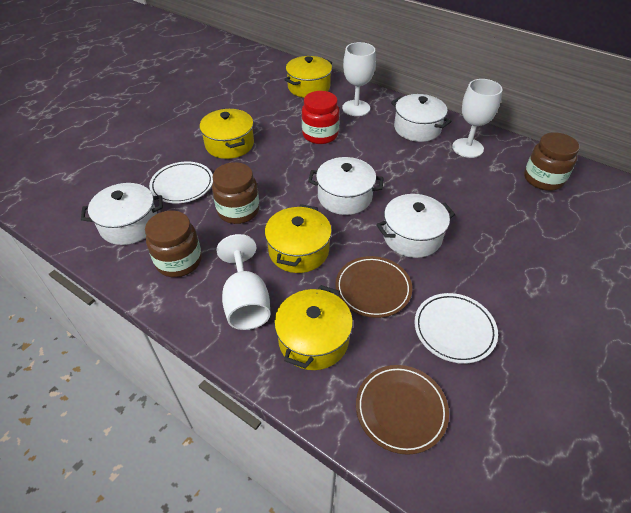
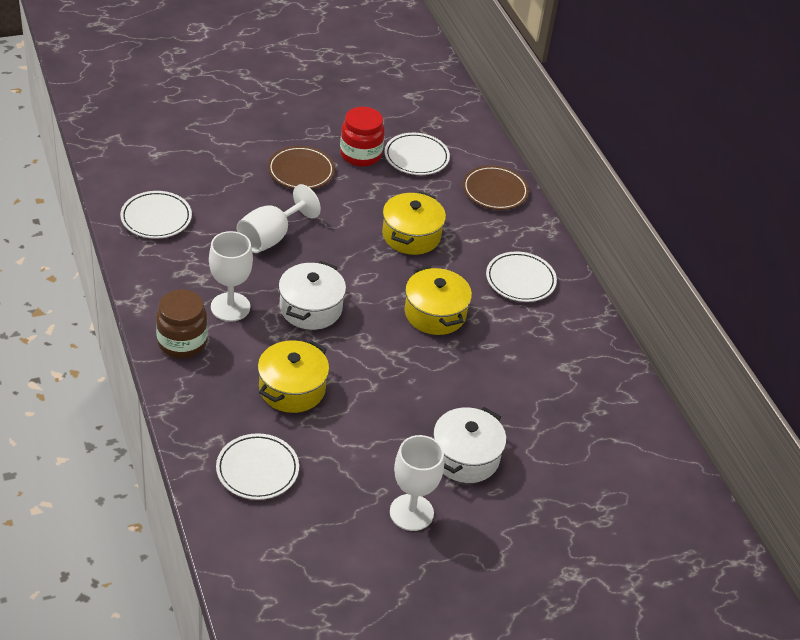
brown jar: [145,210,202,277] [212,162,260,224] [524,132,580,191] = 3 -> [156,289,207,358] = 1
white plate: [149,162,213,203] [414,293,498,364] = 2 -> [120,191,192,239] [216,433,299,500] [385,133,450,175] [486,251,557,302] = 4
white pot: [81,183,163,245] [308,157,384,215] [376,194,455,258] [391,94,452,142] = 4 -> [278,261,346,330] [433,407,506,483] = 2
yellow pot: [200,109,254,159] [265,204,332,273] [274,285,353,370] [284,56,332,98] = 4 -> [258,340,329,413] [382,192,446,255] [405,266,472,335] = 3

